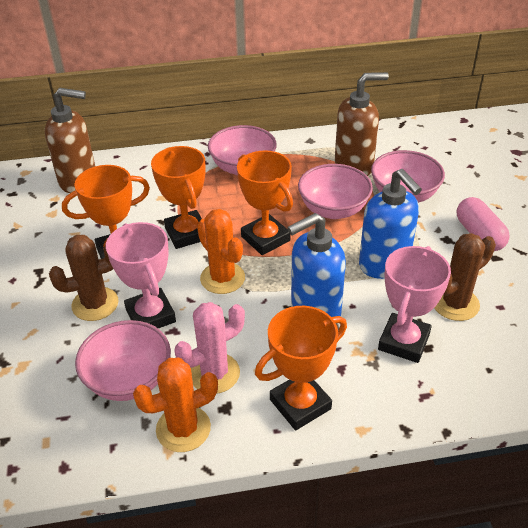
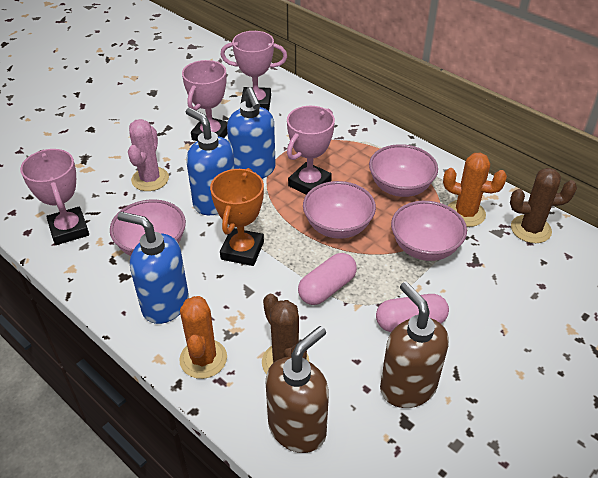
blue soap dispenser: [287,213,346,317] [359,169,422,279] = 2 -> [118,212,189,324] [186,108,235,215] [227,87,276,179] = 3
orange trophy: [62,165,150,259] [151,146,206,249] [237,151,293,255] [255,306,347,430] = 4 -> [210,168,264,266] = 1
pink capsule: [457,197,510,251] = 1 -> [298,253,357,305] [376,294,449,332] = 2
pink trophy: [106,222,176,328] [378,246,451,363] = 2 -> [20,149,89,245] [182,60,228,141] [220,31,287,111] [287,106,335,195] = 4

